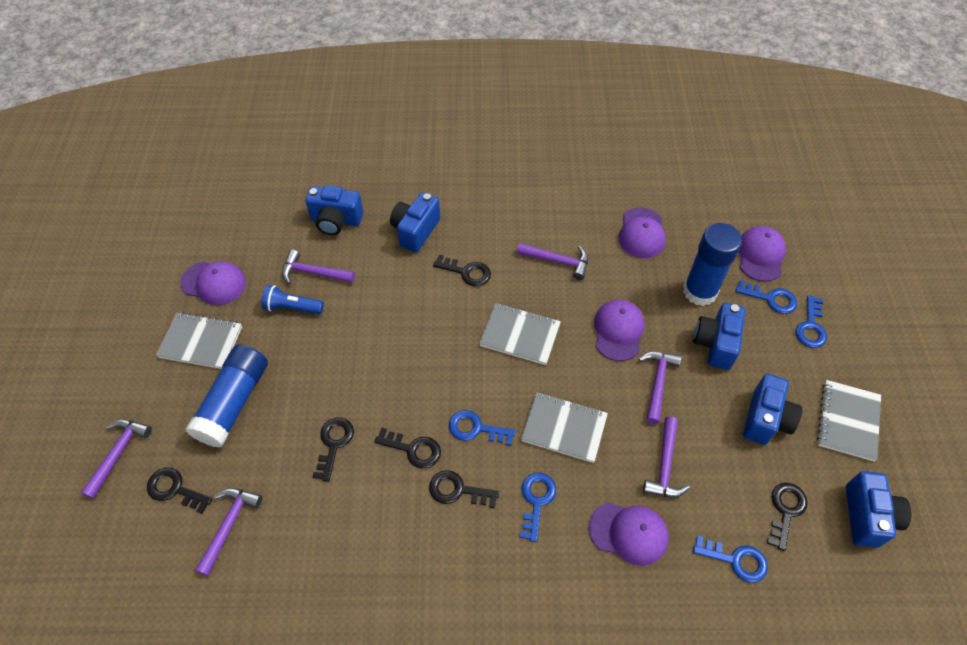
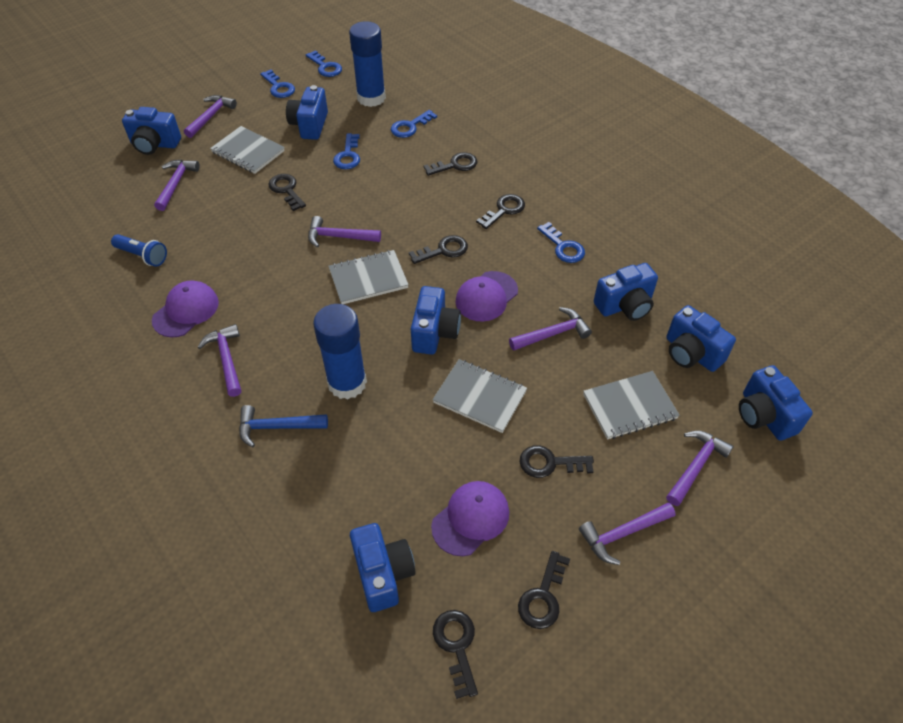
black key: [147,468,212,514] [313,417,354,482] [374,428,441,468] [429,470,499,508] [433,255,491,286] [767,483,808,551] = 6 -> [268,174,306,211] [409,235,468,264] [424,152,477,176] [433,610,478,699] [476,194,525,229] [518,551,570,629] [520,445,594,478] = 7
blue camera: [305,185,363,235] [390,192,440,252] [693,303,746,370] [743,374,802,445] [846,471,911,548] = 5 -> [122,107,181,155] [286,85,328,140] [350,523,416,612] [411,286,461,355] [594,263,658,321] [666,305,736,372] [739,365,813,441] = 7
blue hammer: none = 0 -> [239,405,328,447] = 1
purple cap: [180,261,246,305] [589,502,668,566] [594,300,644,361] [618,207,666,258] [739,226,786,282] = 5 -> [152,281,219,337] [431,481,509,556] [455,271,518,322] = 3
purple hammer: [81,419,152,499] [195,488,262,576] [282,250,355,284] [517,243,588,280] [639,352,681,424] [643,416,690,497] = 6 -> [154,160,200,211] [184,95,237,138] [197,324,241,397] [308,216,381,248] [509,307,592,351] [579,502,675,565] [666,431,734,506] = 7

